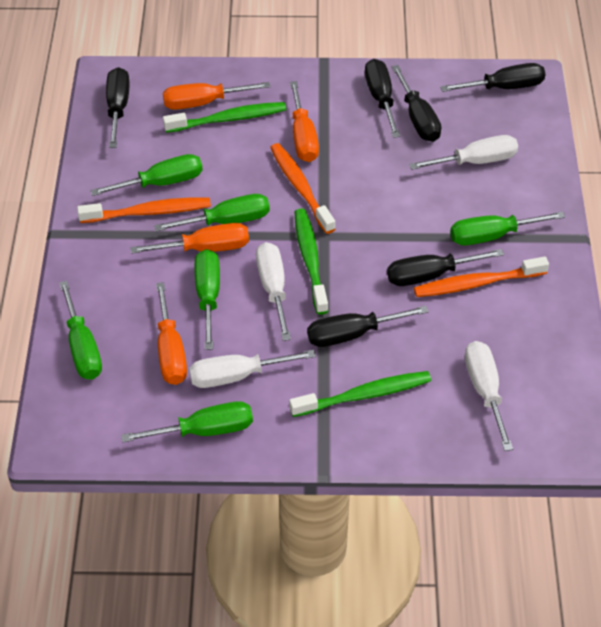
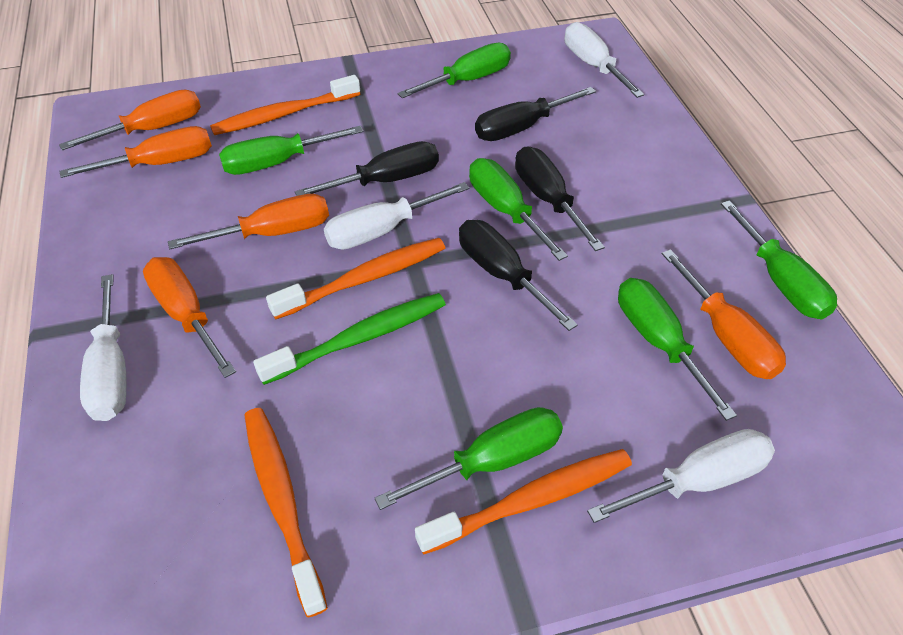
black screwdriver: [106,67,130,148] [307,306,429,347] [365,59,400,138] [387,249,504,286] [392,65,441,142] [440,63,545,92] = 6 -> [295,141,439,196] [459,220,578,331] [475,87,596,141] [515,147,605,251] = 4
green toothbrush: [163,102,286,133] [289,371,431,417] [294,208,328,315] = 3 -> [253,293,446,385] = 1
orange screwdriver: [130,223,249,254] [156,282,187,385] [163,82,270,110] [290,81,319,162] = 4 -> [59,90,201,150] [60,126,212,178] [143,257,236,378] [168,194,329,249] [662,249,786,379] = 5
orange toothbrush: [77,198,211,223] [270,143,335,234] [414,257,549,297] = 3 -> [210,75,360,135] [244,408,328,617] [266,238,445,319] [415,449,632,555] = 4

